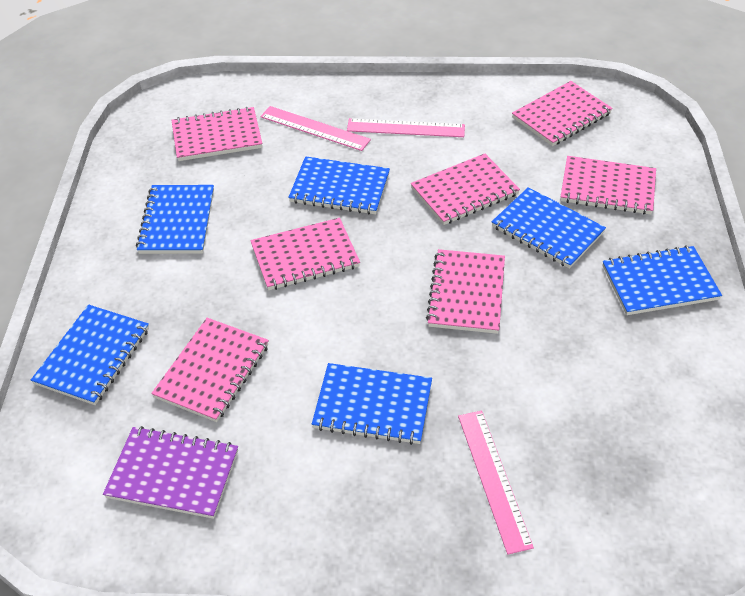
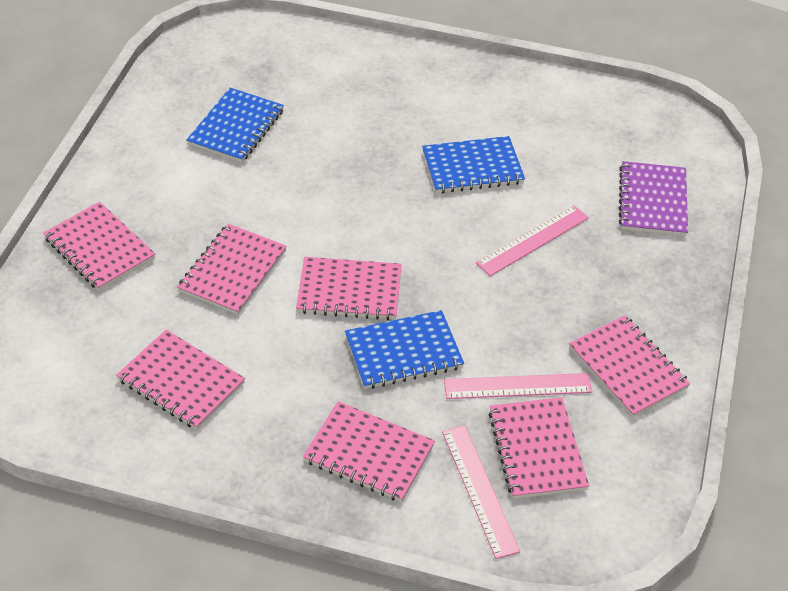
blue notebook: [31,304,149,405] [136,185,214,254] [288,156,390,215] [312,363,432,445] [492,187,606,269] [602,245,722,315] = 6 -> [186,88,284,163] [345,310,464,389] [422,136,525,193] = 3

